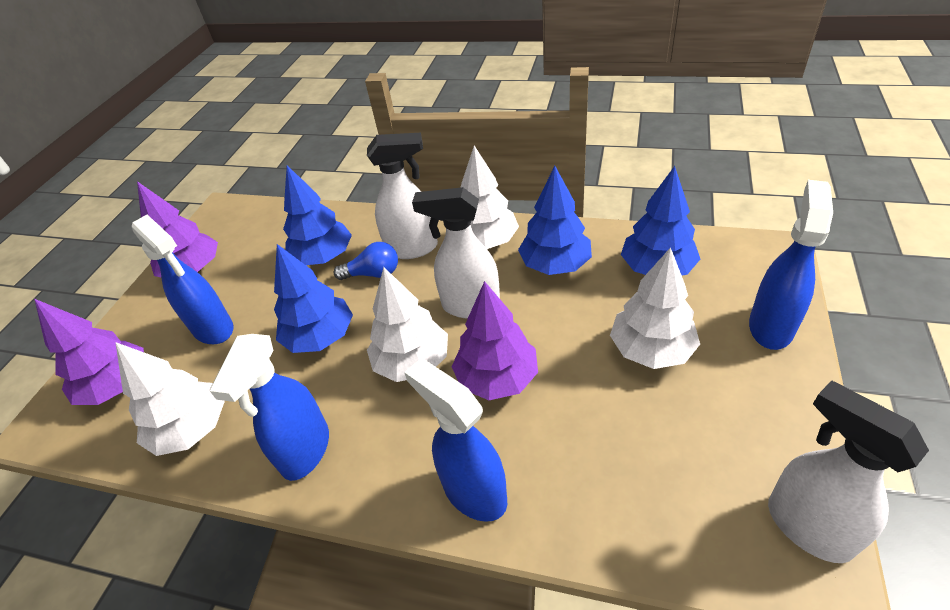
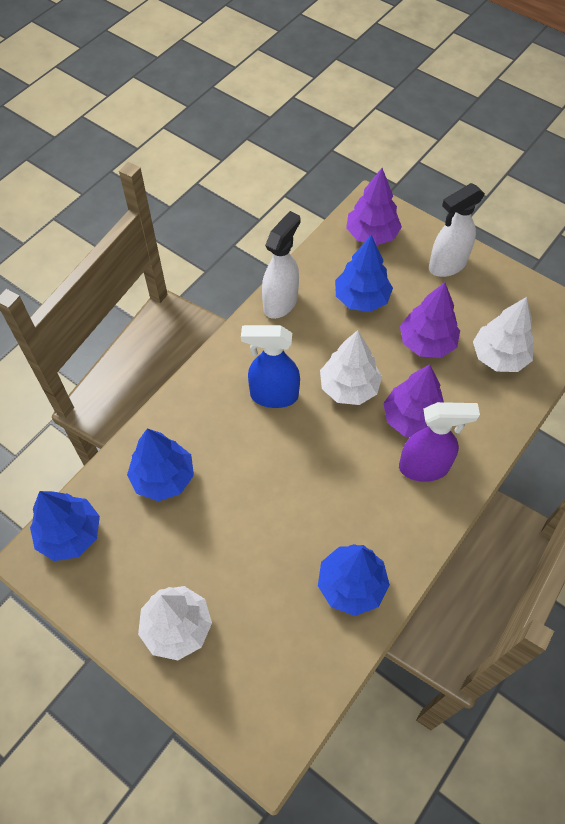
blue light bulb: [334,242,398,280] = 1 -> none = 0
blue spray bottle: [132,215,234,344] [210,334,329,481] [404,359,507,522] [749,180,833,350] = 4 -> [241,325,300,408] = 1
purple spray bottle: none = 0 -> [399,402,480,482] = 1
white spray bottle: [367,133,438,259] [412,187,500,319] [768,380,929,563] = 3 -> [262,211,301,319] [429,183,485,277] = 2
white tree: [115,342,225,456] [367,267,448,382] [460,146,519,249] [610,247,700,369] = 4 -> [138,586,212,660] [320,330,382,405] [473,297,534,372] = 3

